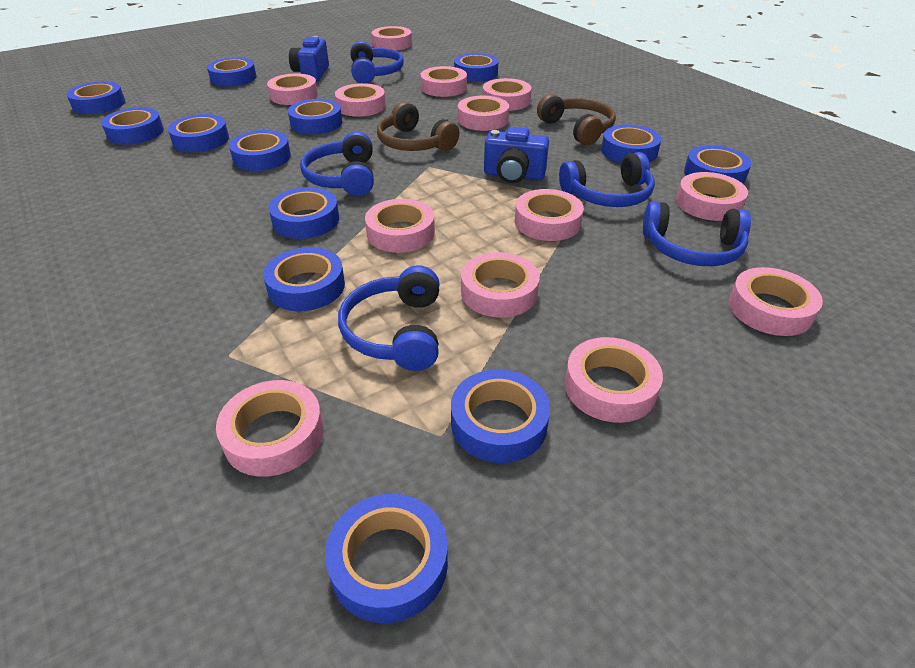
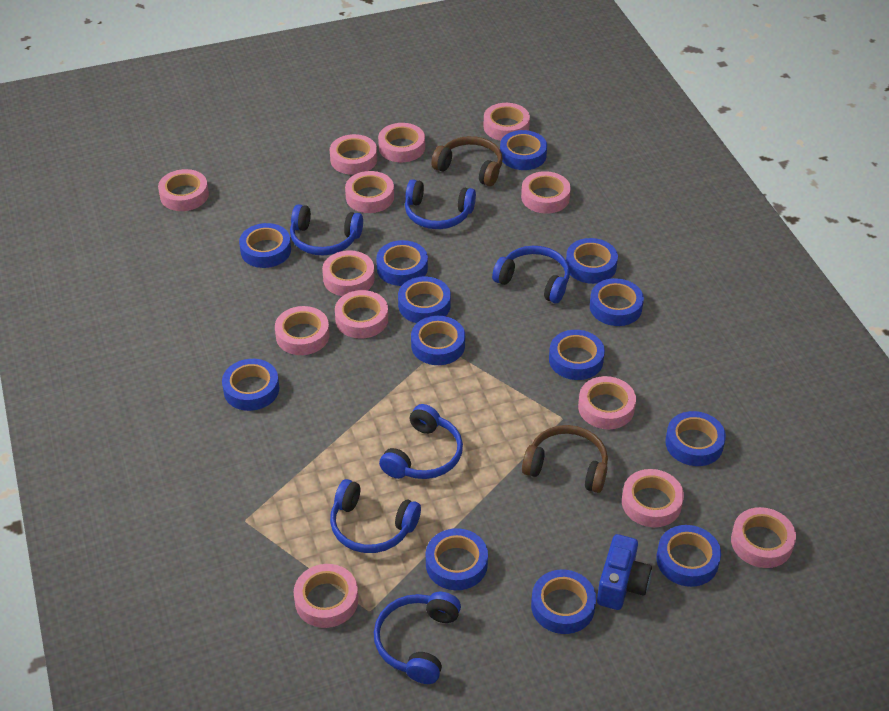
blue camera: [289,36,329,82] [484,127,549,183] = 2 -> [597,534,652,610] = 1
blue headphones: [300,132,374,196] [338,265,439,371] [350,41,404,84] [559,152,655,207] [643,201,751,266] = 5 -> [290,204,363,255] [330,479,421,553] [374,592,461,684] [379,404,463,479] [405,179,476,229] [492,246,570,303] = 6

